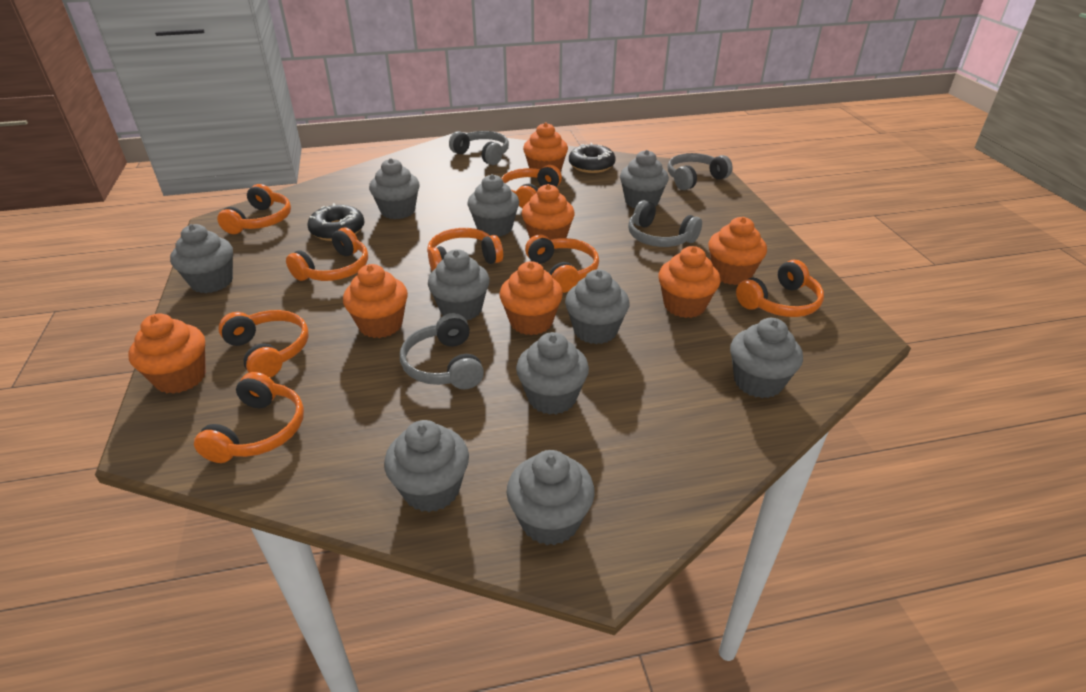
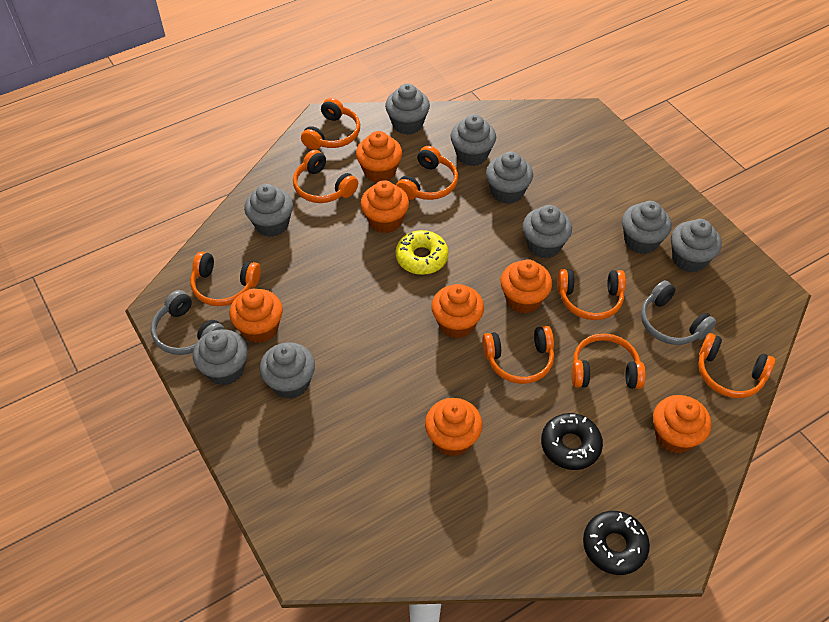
grey cupcake: [170,224,233,293] [369,158,420,219] [384,420,469,512] [428,249,490,320] [468,174,519,237] [506,450,595,545] [516,332,589,415] [565,269,629,344] [620,150,669,208] [730,318,803,398] = 10 -> [193,329,248,385] [244,184,293,237] [260,342,315,399] [385,83,430,135] [451,114,496,166] [486,152,533,204] [523,205,572,258] [622,201,672,254] [671,219,722,272] = 9
grey headphones: [400,313,484,389] [449,131,509,165] [628,200,702,247] [668,153,733,190] = 4 -> [151,290,225,355] [641,280,716,345] = 2
yellow donut: none = 0 -> [395,230,449,275] = 1

